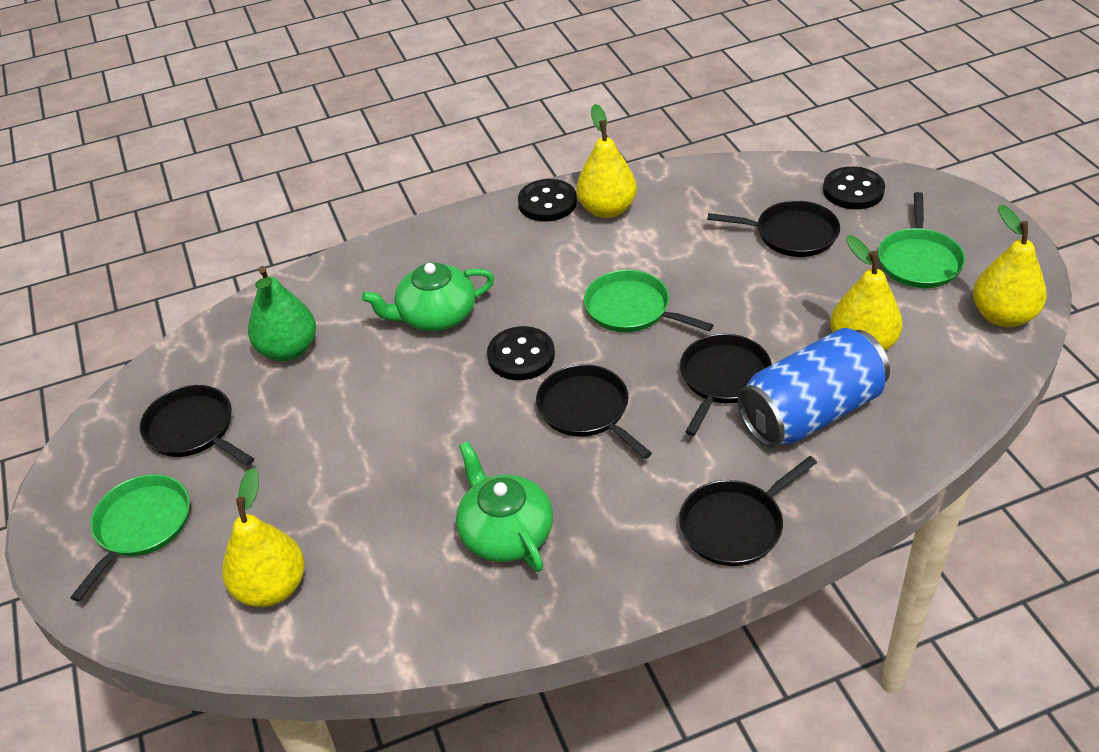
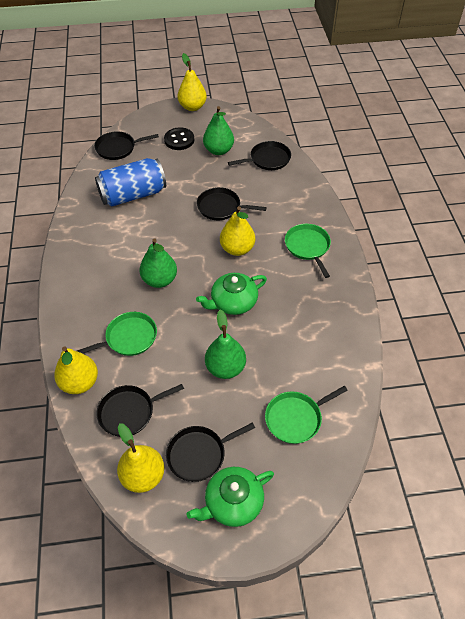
black button: [487,326,555,380] [518,179,577,222] [823,166,885,209] = 3 -> [164,127,194,150] = 1
green pear: [248,266,316,361] = 1 -> [140,238,177,288] [203,106,234,155] [205,310,246,379] = 3

